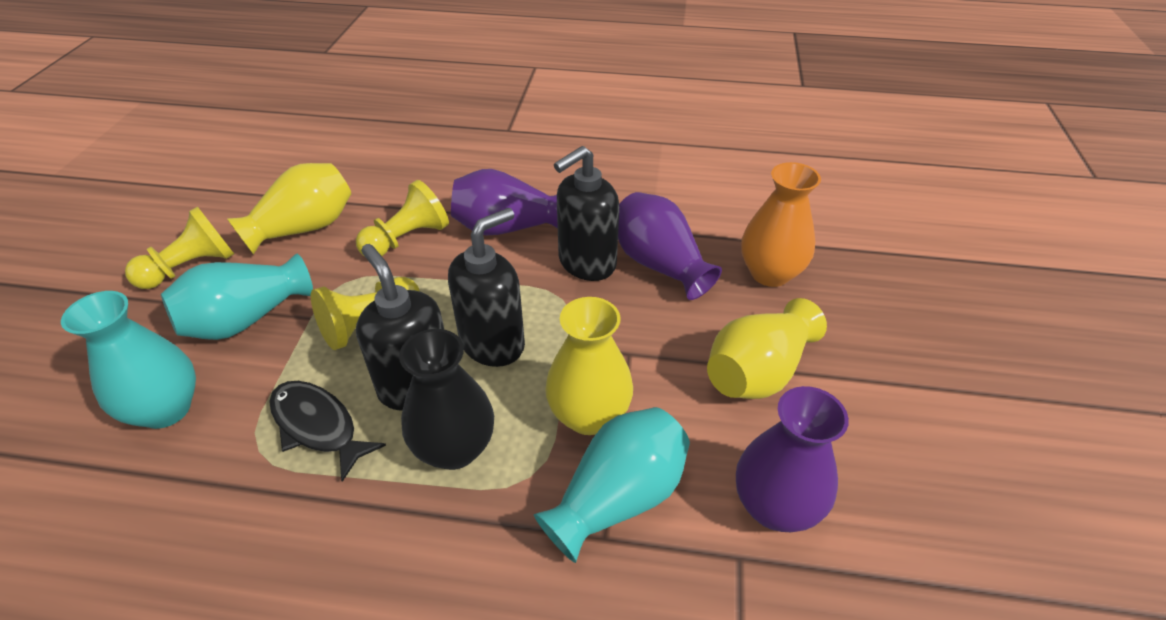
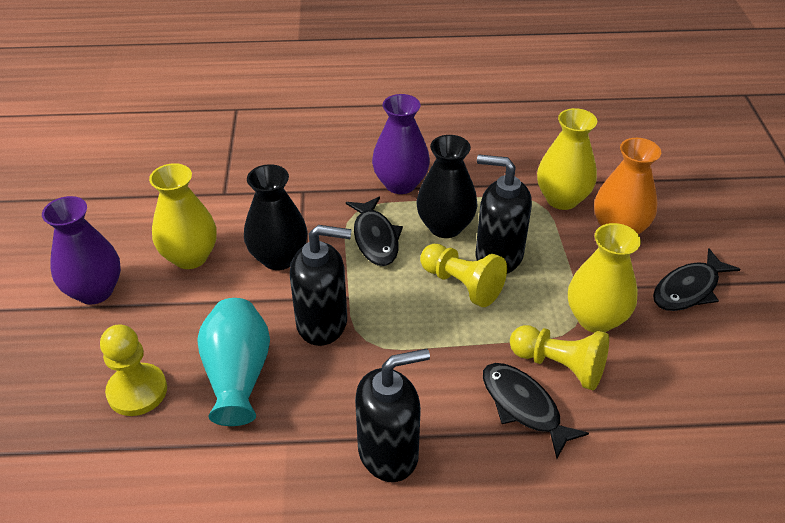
black fish: [269,381,386,482] = 1 -> [346,196,403,266] [483,363,589,459] [653,248,741,311] = 3
black vase: [399,329,494,470] = 1 -> [244,164,308,270] [416,135,478,238] = 2
purple vase: [451,169,558,235] [618,192,722,300] [736,386,849,532] = 3 -> [42,196,121,304] [372,94,430,194] = 2
turquoise vase: [61,291,196,429] [161,253,313,340] [534,407,690,563] = 3 -> [197,298,270,426] = 1

